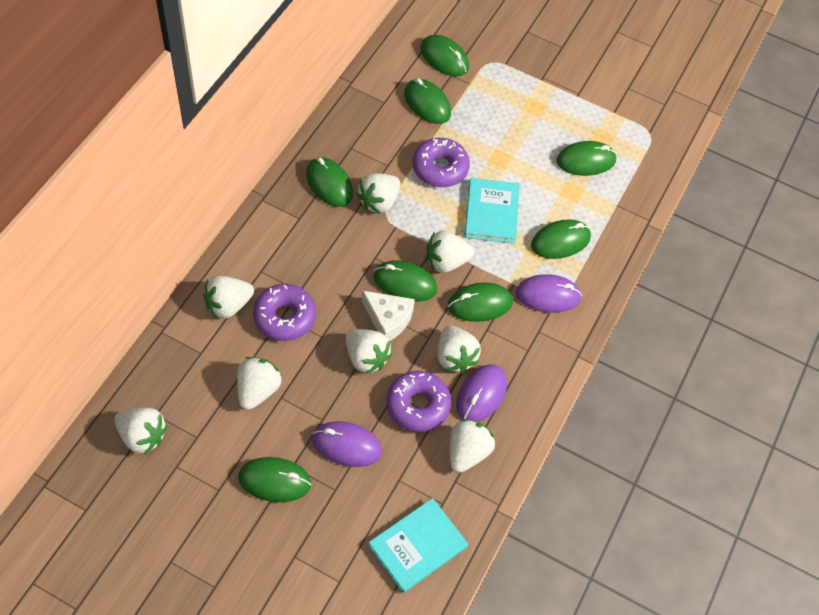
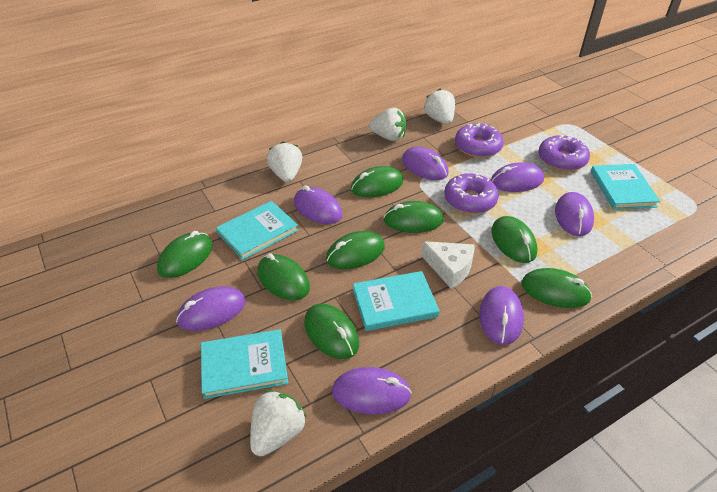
purple mouse: [312,421,382,467] [456,364,507,422] [515,274,582,313] = 3 -> [176,286,246,331] [294,185,343,224] [332,367,412,414] [402,147,449,180] [479,286,524,345] [491,162,544,192] [555,192,594,236] = 7
turquoise book: [368,498,468,593] [464,178,520,244] = 2 -> [201,329,288,399] [216,201,298,260] [353,271,440,331] [591,164,660,210] = 4
white strawberry: [114,407,168,455] [203,275,254,319] [237,357,282,410] [345,329,392,374] [357,173,400,214] [427,231,474,273] [437,325,481,373] [450,419,495,473] = 8 -> [250,390,307,456] [267,141,302,182] [369,108,407,141] [424,89,455,124] = 4

